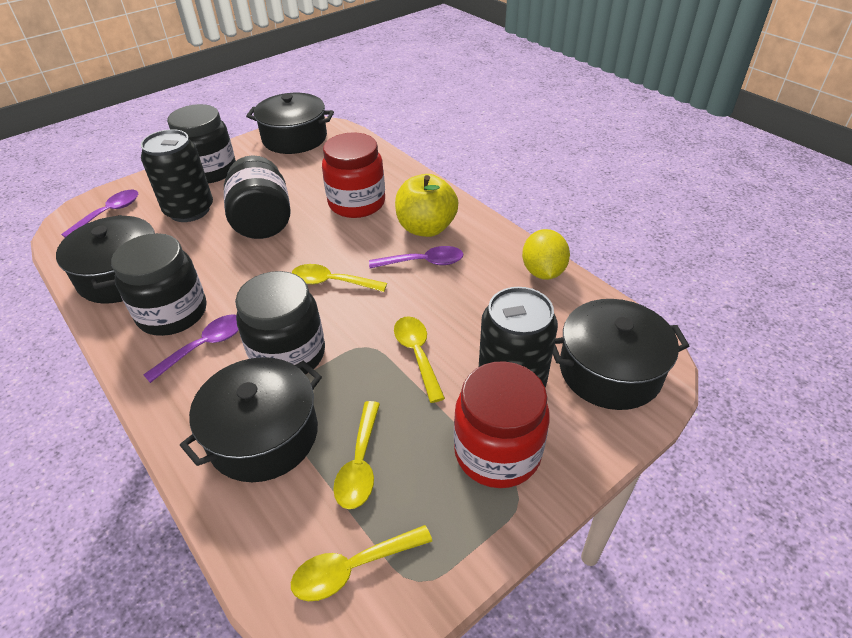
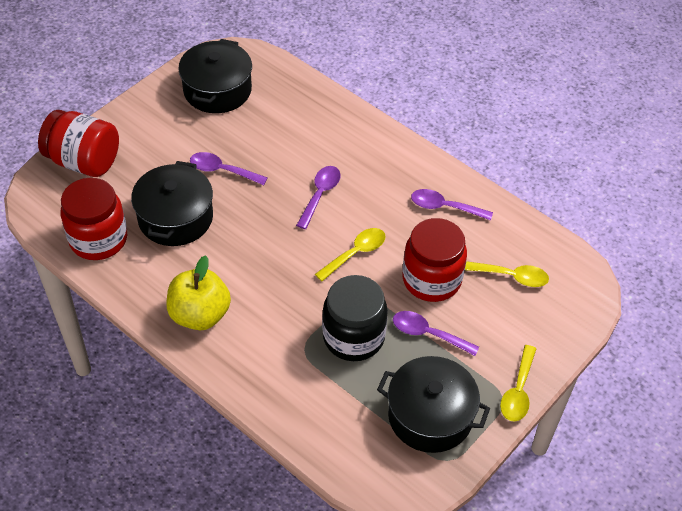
black can: [141,129,213,222] [479,287,558,388] = 2 -> none = 0
black jar: [111,233,206,336] [167,104,236,183] [224,155,291,239] [235,271,325,375] = 4 -> [322,275,388,361] = 1
black pot: [56,215,155,304] [180,357,322,482] [246,93,334,154] [553,299,689,410] = 4 -> [131,161,213,246] [178,39,252,113] [377,356,490,453] = 3
purple spoon: [61,190,138,237] [143,314,239,383] [369,246,463,269] = 3 -> [190,152,268,185] [296,166,341,229] [393,311,479,356] [411,189,493,221] = 4
red jar: [322,132,385,218] [454,361,550,488] = 2 -> [38,110,119,177] [61,178,127,260] [403,218,467,302] = 3
yellow lemon: [522,229,570,280] = 1 -> none = 0
yellow spoon: [291,525,432,601] [292,264,387,292] [333,401,380,509] [394,316,445,403] = 4 -> [315,228,386,281] [465,261,549,287] [500,345,536,422] = 3

